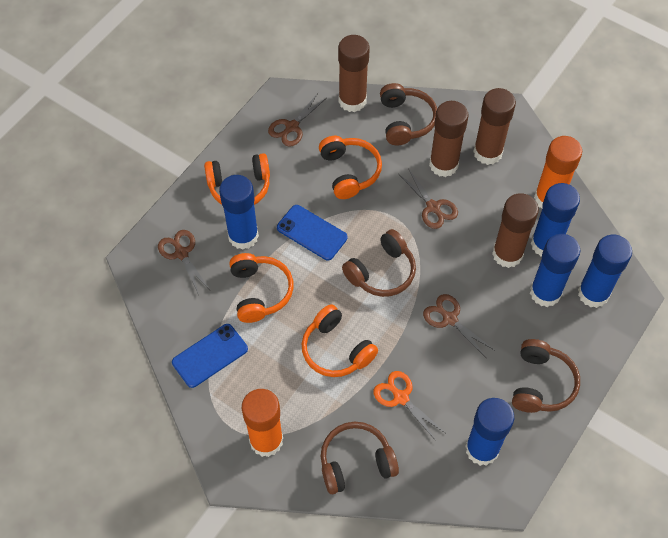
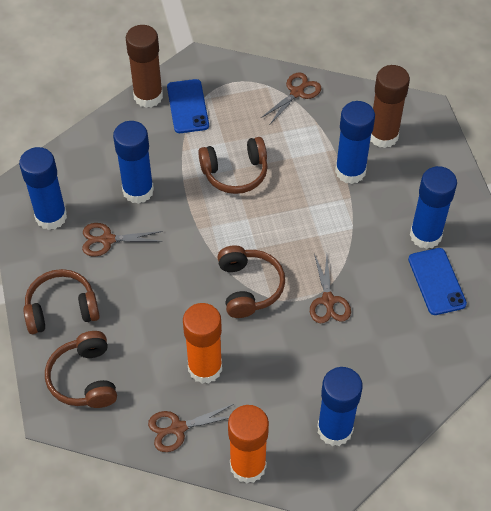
brown glue stick: [338,35,370,112] [429,101,468,177] [473,88,516,165] [492,193,539,268] = 4 -> [126,25,163,108] [370,65,410,148] = 2
orange headphones: [204,153,270,205] [229,253,294,323] [302,304,378,377] [319,136,382,199] = 4 -> none = 0
orange scissors: [374,371,445,442] = 1 -> none = 0

